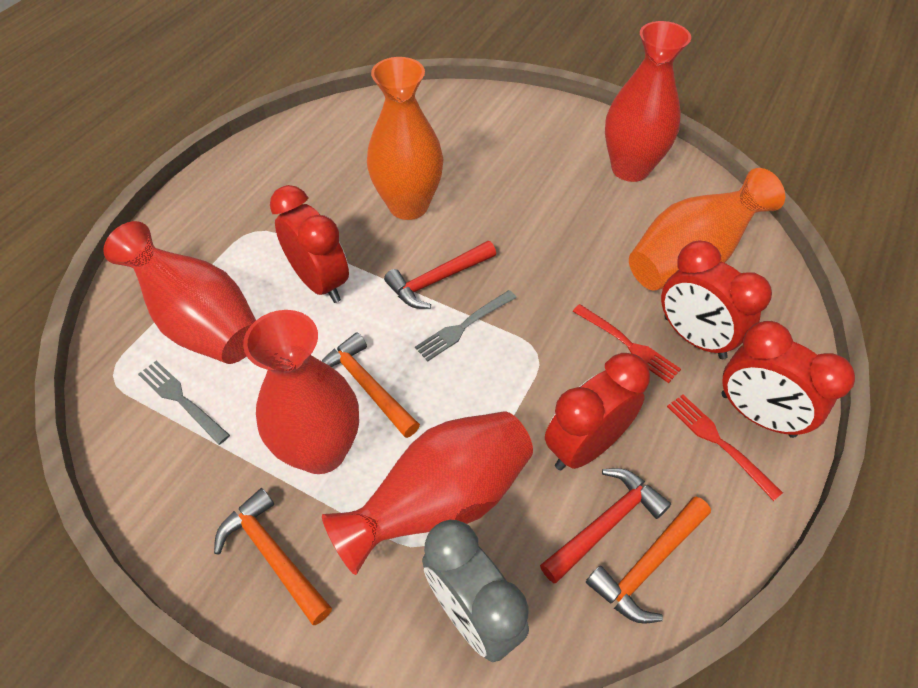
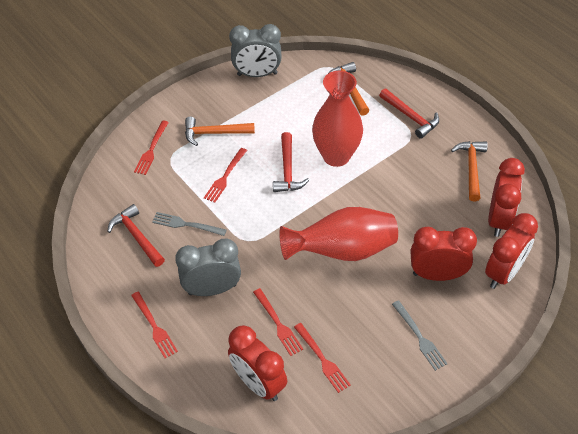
grey clock: [422,520,529,662] = 1 -> [175,239,241,296] [229,24,282,77] = 2
orange vase: [367,57,443,220] [629,168,785,291] = 2 -> none = 0
red fork: [573,304,681,383] [667,394,783,501] = 2 -> [131,292,178,358] [134,121,169,175] [204,148,247,203] [253,288,303,356] [294,323,351,393] = 5
red hammer: [384,241,496,309] [540,468,671,583] = 2 -> [107,204,165,267] [273,132,309,192] [379,88,439,139] = 3
red vase: [103,221,256,364] [243,310,359,474] [322,411,533,575] [605,21,691,182] = 4 -> [279,207,398,261] [312,70,363,167] = 2

